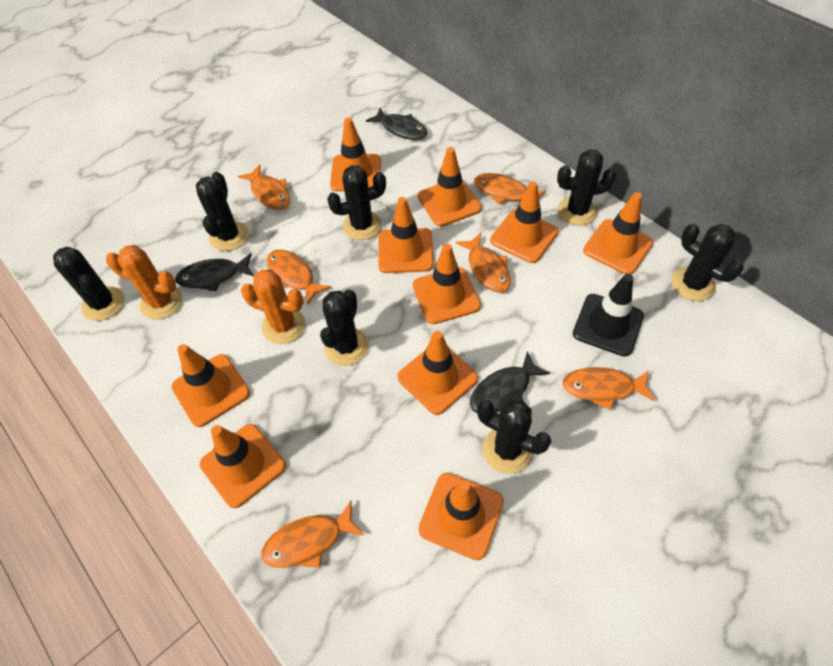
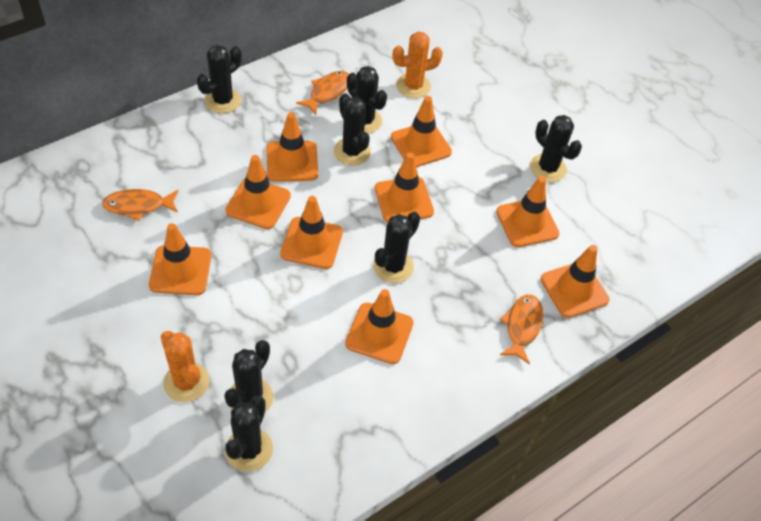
black fish: [175,253,254,291] [366,108,428,140] [470,351,550,413] = 3 -> none = 0
black traffic cone: [573,274,644,357] = 1 -> none = 0
orange fish: [238,165,290,210] [261,501,364,568] [266,250,331,305] [455,233,511,293] [474,173,546,204] [562,367,655,411] = 6 -> [102,189,179,221] [296,71,349,115] [500,294,543,365] = 3
orange traffic cone: [172,344,250,427] [200,424,286,508] [330,117,381,191] [379,197,434,273] [398,331,478,415] [413,244,481,324] [418,147,482,227] [418,473,504,560] [490,181,558,263] [583,192,653,274] = 10 -> [149,223,212,295] [225,155,291,229] [266,112,318,182] [280,196,343,269] [345,289,414,364] [375,152,434,223] [391,96,452,167] [496,176,559,247] [541,245,609,318] = 9

